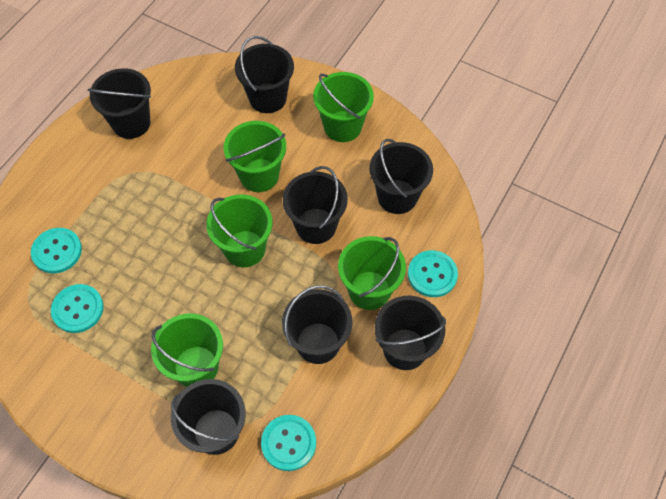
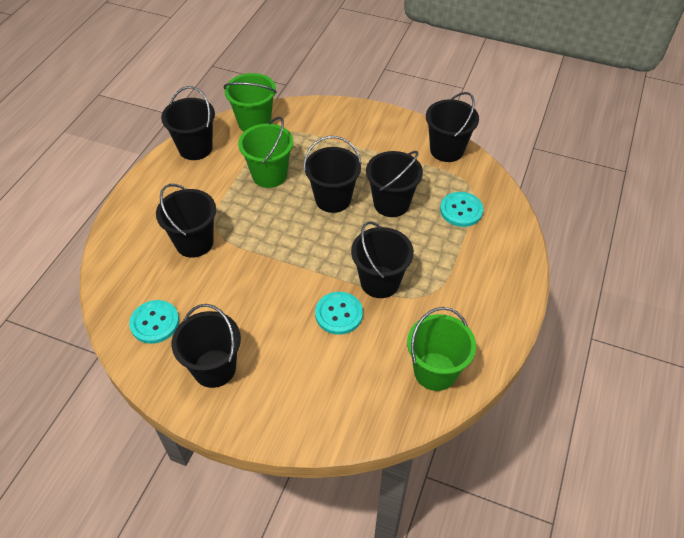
green bucket: [151,314,223,387] [206,194,273,267] [224,121,286,192] [313,72,374,142] [338,236,406,310] = 5 -> [223,73,277,132] [238,117,293,188] [407,307,476,391] = 3
turquoise button: [31,228,82,273] [51,284,104,333] [261,415,316,471] [408,250,458,297] = 4 -> [129,300,179,344] [315,292,363,335] [440,192,483,227] = 3

